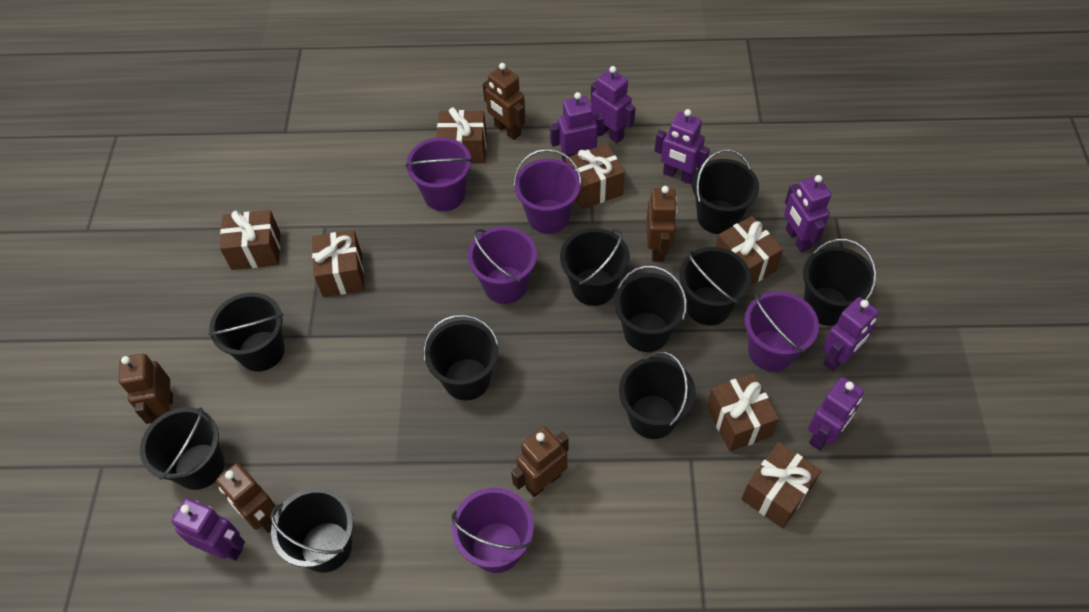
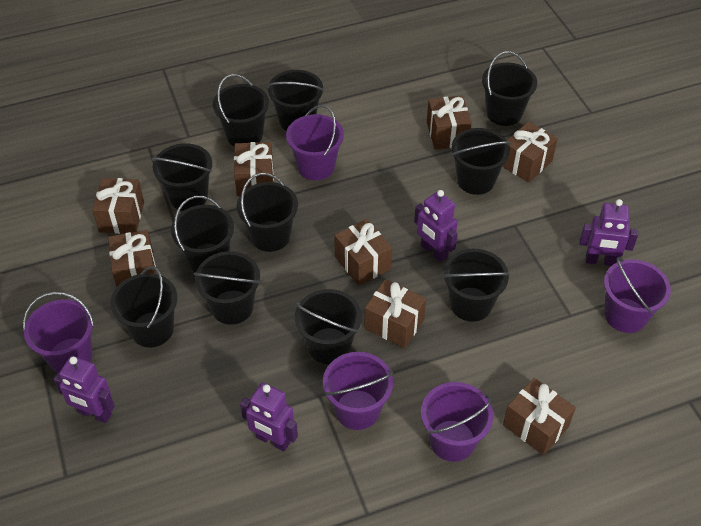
black bucket: [140,407,224,490] [208,293,285,371] [271,487,353,573] [423,314,499,400] [560,228,630,306] [614,266,687,352] [619,351,696,439] [680,247,751,325] [692,149,759,234] [803,239,877,326] = 10 -> [110,266,177,348] [152,143,212,211] [171,196,234,272] [194,251,261,325] [213,74,269,147] [237,173,298,252] [267,70,324,131] [295,289,362,364] [442,249,510,322] [451,128,511,195] [482,51,537,126] = 11
brown gift: [220,210,280,270] [312,230,365,297] [437,107,487,164] [565,144,625,209] [707,373,779,452] [716,216,783,286] [741,442,821,528] = 7 -> [92,178,144,234] [108,230,156,287] [234,142,274,196] [334,219,392,286] [364,280,426,348] [427,96,472,150] [502,122,558,183] [503,378,576,455] = 8
brown robot: [119,354,173,424] [216,463,278,533] [483,63,525,140] [511,427,569,497] [646,186,677,262] = 5 -> none = 0
purple robot: [171,498,245,561] [550,92,604,162] [591,66,635,143] [655,109,710,184] [784,175,831,252] [808,377,864,451] [823,297,879,371] = 7 -> [54,356,115,423] [240,382,298,452] [414,190,458,262] [579,199,638,266] = 4

